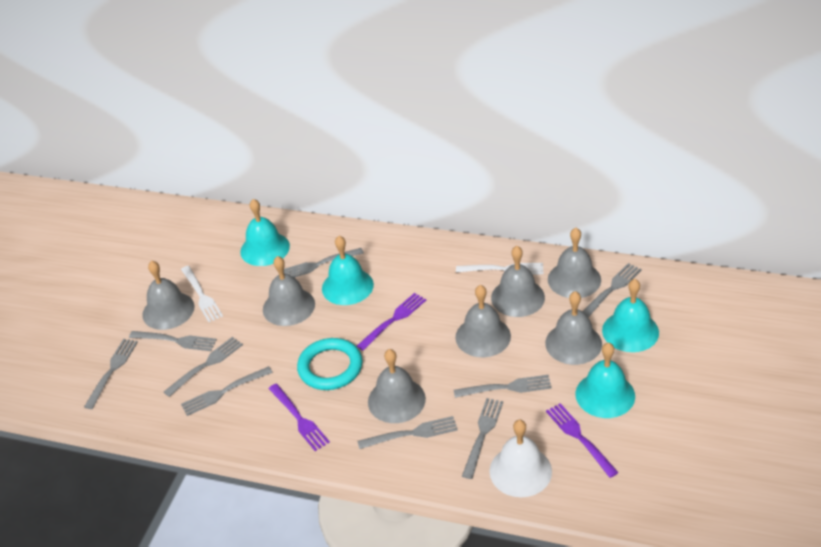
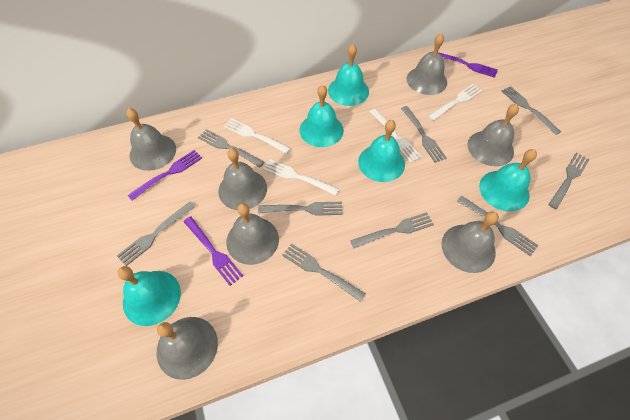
turquoise bell: [240,199,290,266] [322,236,374,305] [575,342,635,418] [602,279,659,352] = 4 -> [117,266,181,326] [299,85,344,147] [328,44,369,106] [358,120,405,182] [479,149,537,212] = 5
turquoise ring: [297,338,362,390] = 1 -> none = 0
white bell: [489,419,552,497] = 1 -> none = 0
white fork: [181,266,223,322] [456,263,543,275] = 2 -> [224,118,291,154] [263,159,339,196] [370,109,422,163] [428,84,482,121] = 4

